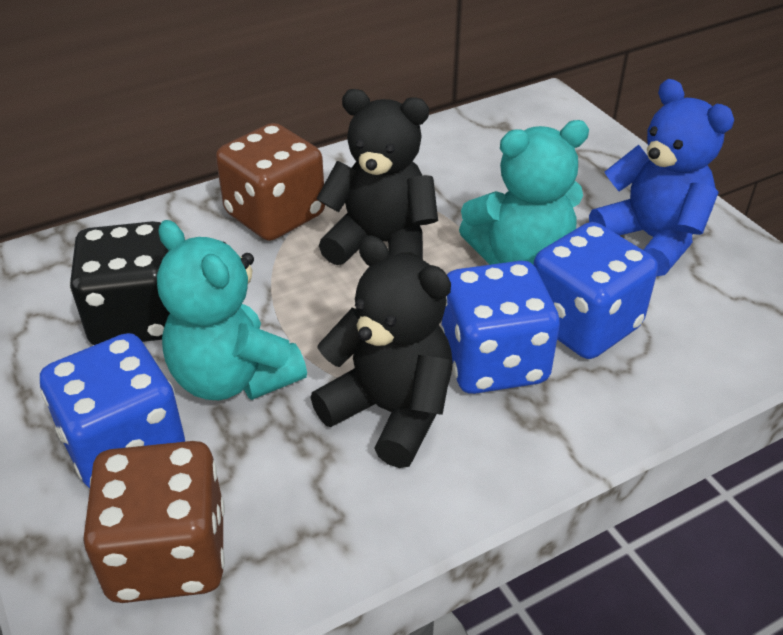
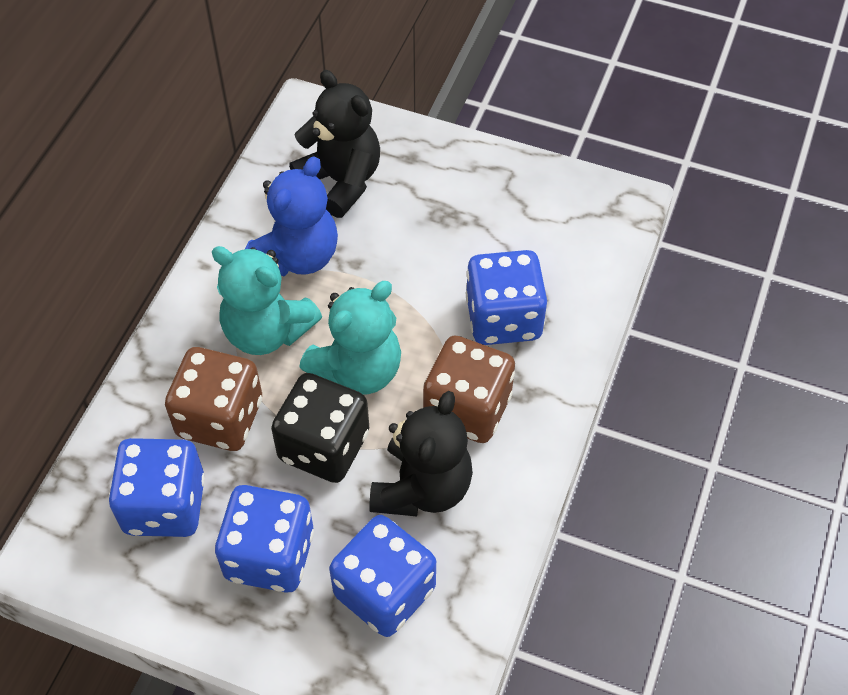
blue dice: [40,333,185,488] [441,261,560,394] [533,222,658,359] = 3 -> [109,438,205,537] [215,485,314,593] [329,515,436,637] [466,250,547,345] = 4

